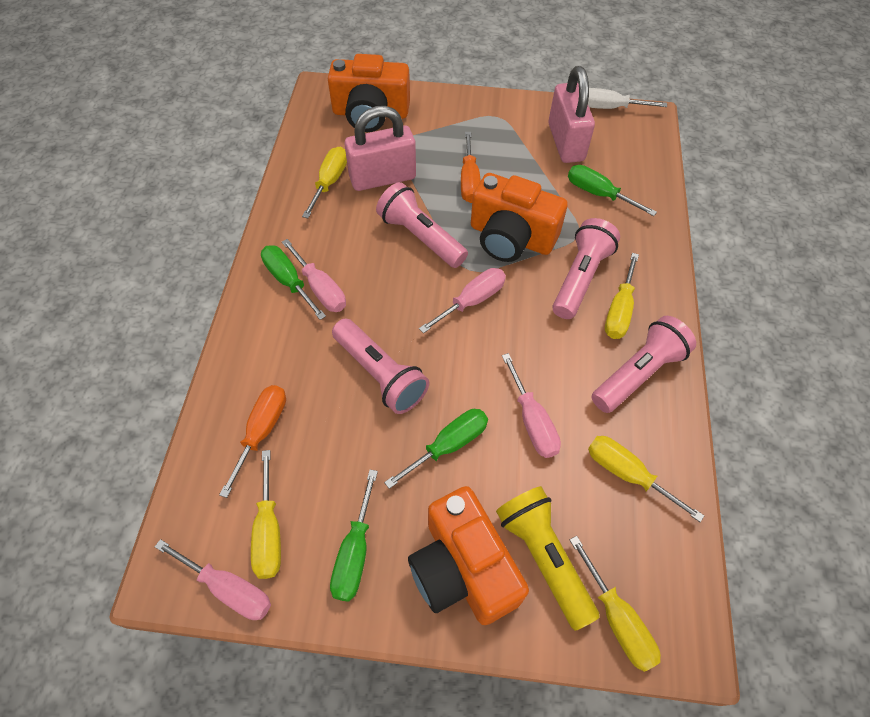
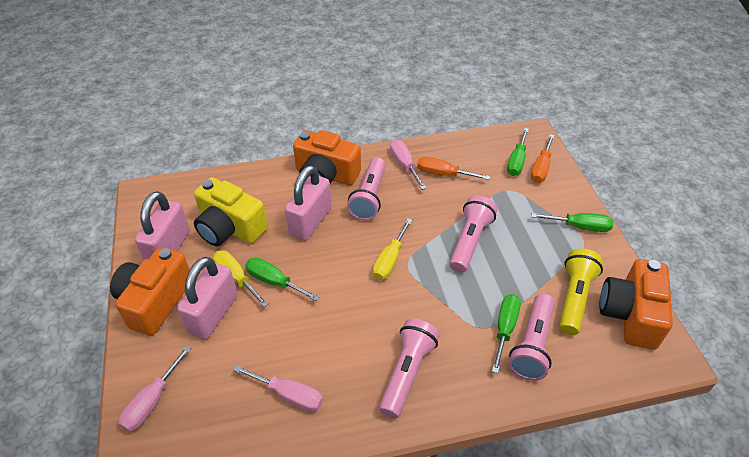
pink padlock: [345,106,416,191] [548,66,595,163] = 2 -> [135,191,190,260] [177,257,238,340] [285,165,332,241] = 3
pink screwdriver: [155,539,271,620] [282,239,346,312] [419,268,506,333] [502,353,561,458] = 4 -> [119,346,191,432] [233,365,323,412] [390,140,426,190] = 3
white screwdriver: [588,88,667,109] = 1 -> none = 0
yellow camera: none = 0 -> [194,177,268,246] = 1
yellow screwdriver: [251,450,281,579] [302,146,347,218] [570,536,661,672] [588,436,704,522] [605,253,639,339] = 5 -> [213,250,268,307] [373,218,412,280] = 2

